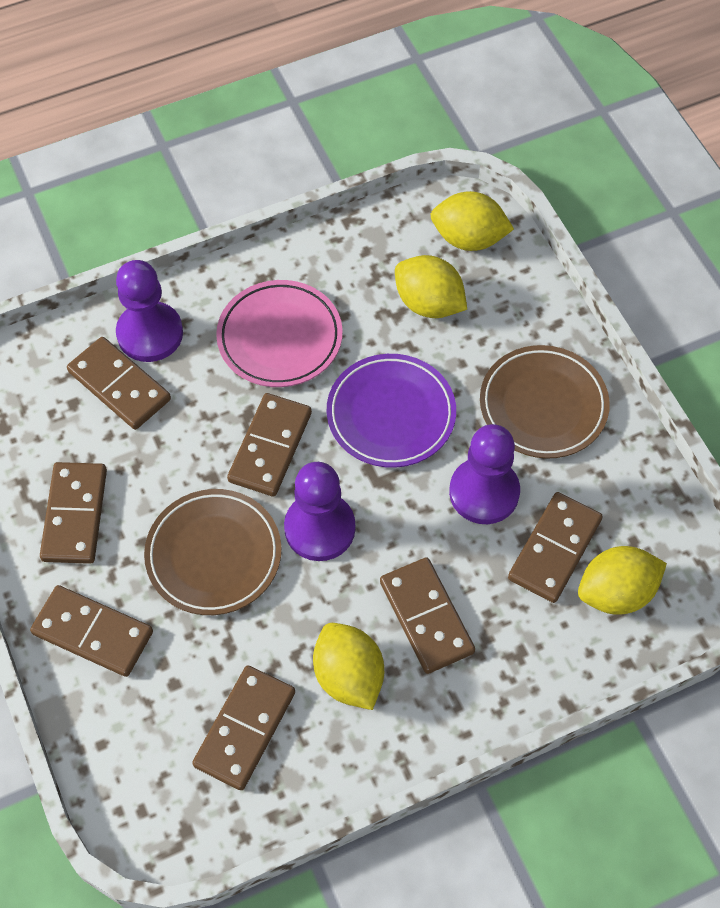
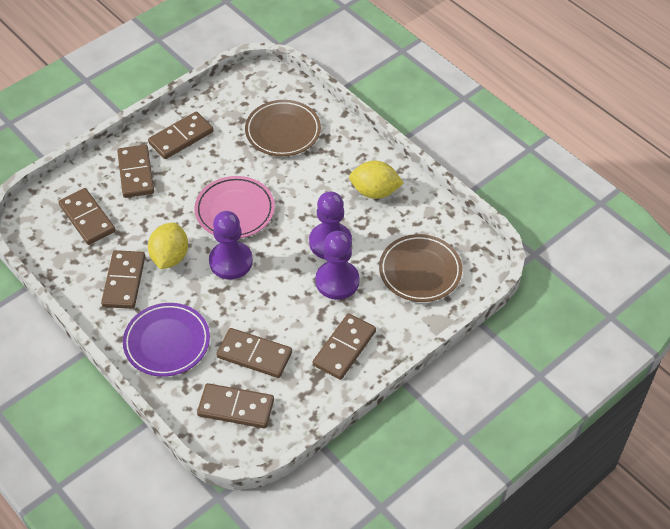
yellow lemon: [313,623,384,710] [395,255,467,318] [431,191,514,251] [578,546,667,615] = 4 -> [148,223,188,269] [349,161,404,199] = 2

